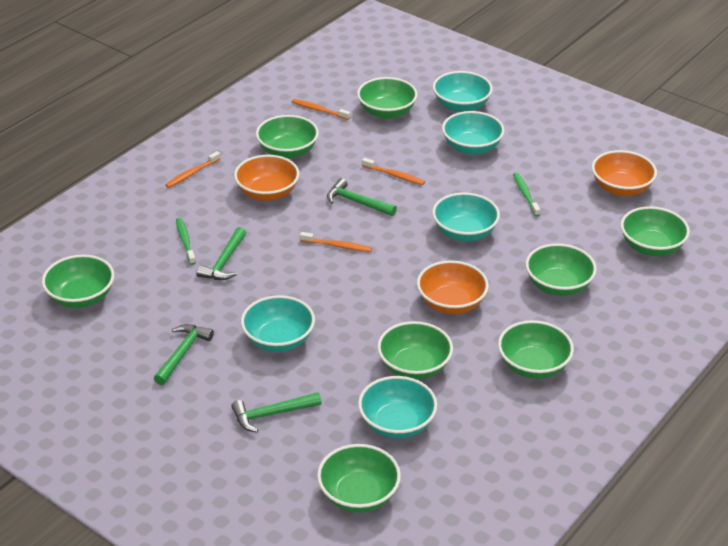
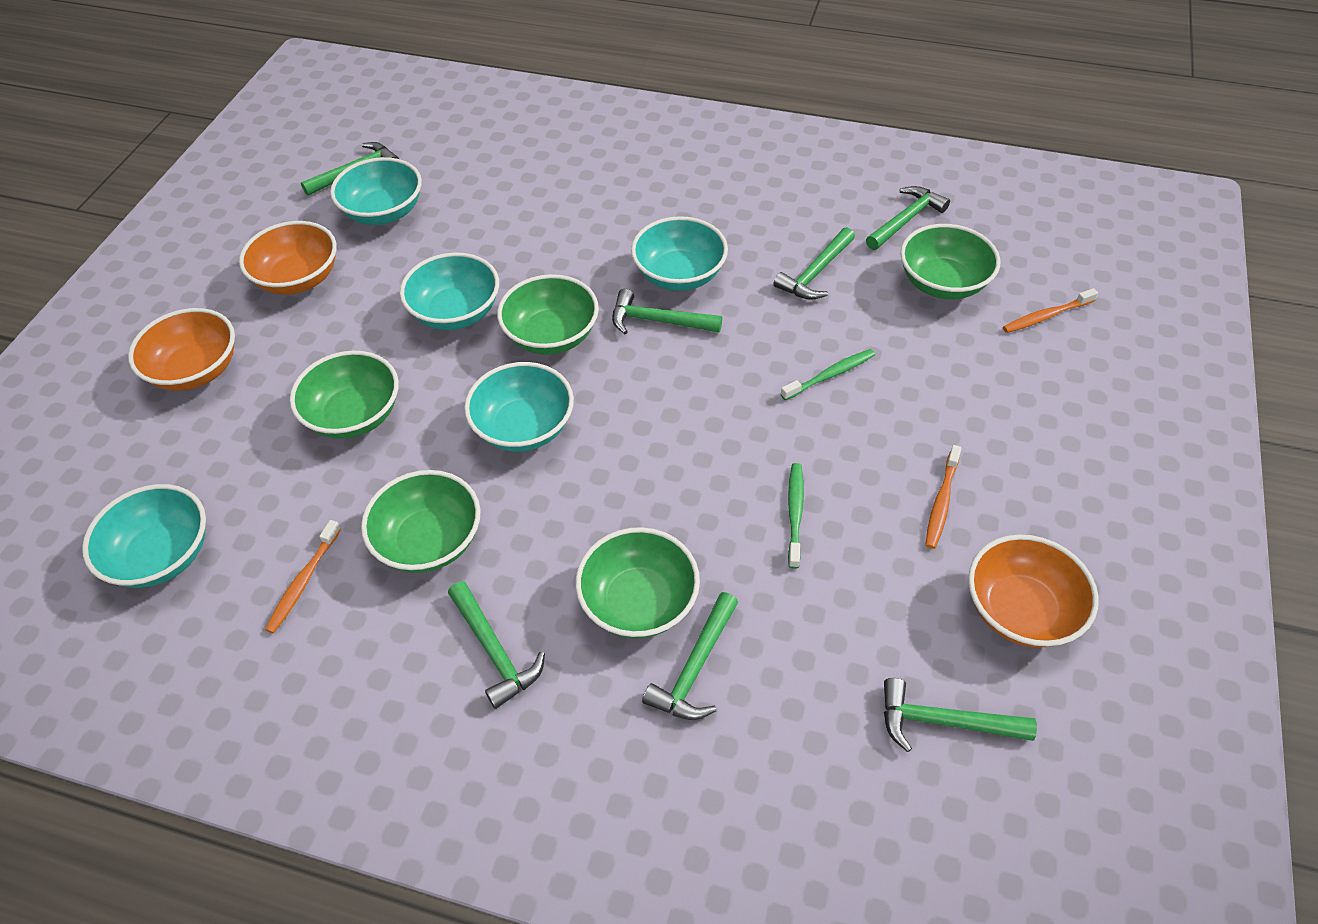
green bowl: [42,255,114,308] [256,115,319,159] [317,444,401,513] [357,77,417,119] [377,321,453,380] [498,320,574,379] [525,243,597,296] [621,206,690,256] = 8 -> [290,351,399,439] [361,470,481,573] [497,274,599,355] [575,527,700,638] [900,224,1001,299] = 5
green hammer: [154,324,214,385] [197,227,246,280] [231,392,321,433] [327,178,397,216] = 4 -> [301,142,399,196] [448,581,545,709] [612,289,722,334] [642,592,738,720] [773,227,855,300] [866,186,950,250] [884,678,1037,752] = 7
orange toothbrush: [166,151,221,188] [292,99,350,120] [300,232,372,252] [362,158,425,185] = 4 -> [265,520,341,633] [925,445,962,549] [1003,288,1098,333] = 3

